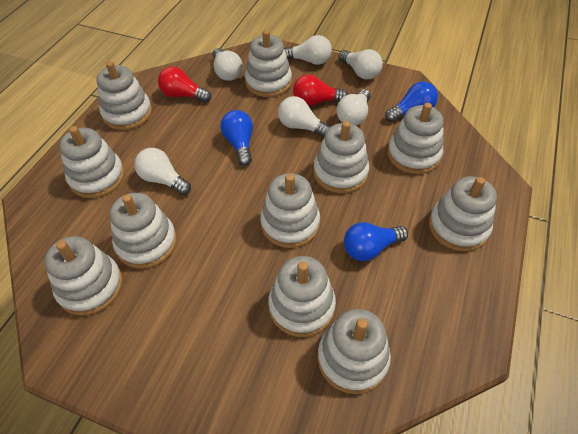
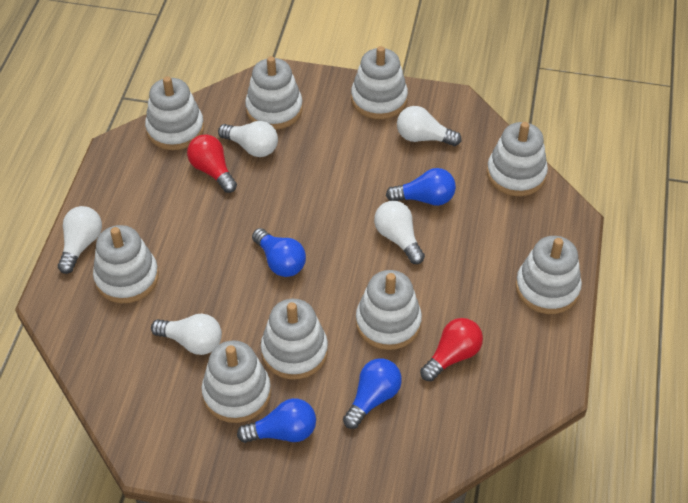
blue light bulb: [220,110,253,166] [344,222,408,261] [385,81,438,122] = 3 -> [237,398,316,443] [252,228,306,277] [343,358,402,429] [386,168,456,206] = 4
white light bulb: [134,148,191,195] [213,48,243,81] [278,96,331,138] [284,35,332,65] [336,89,371,126] [338,49,383,80] = 6 -> [58,206,102,274] [151,313,222,355] [218,121,278,157] [374,201,425,264] [397,106,462,146] = 5
white stacking toy: [45,236,123,316] [59,126,125,198] [96,61,152,130] [110,193,177,269] [245,30,292,97] [260,173,320,248] [268,256,336,337] [313,121,369,193] [318,309,391,394] [388,102,444,174] [429,176,497,252] = 11 -> [93,225,159,303] [145,76,204,150] [202,340,271,423] [245,56,303,130] [261,299,328,379] [351,46,408,119] [356,270,422,350] [487,122,548,196] [515,236,582,314] = 9

